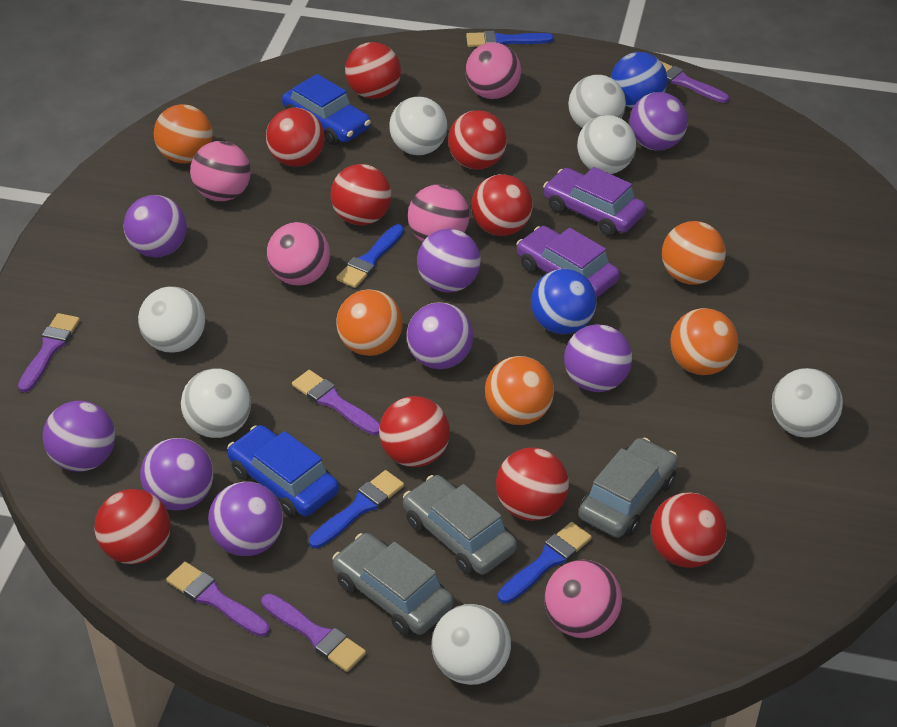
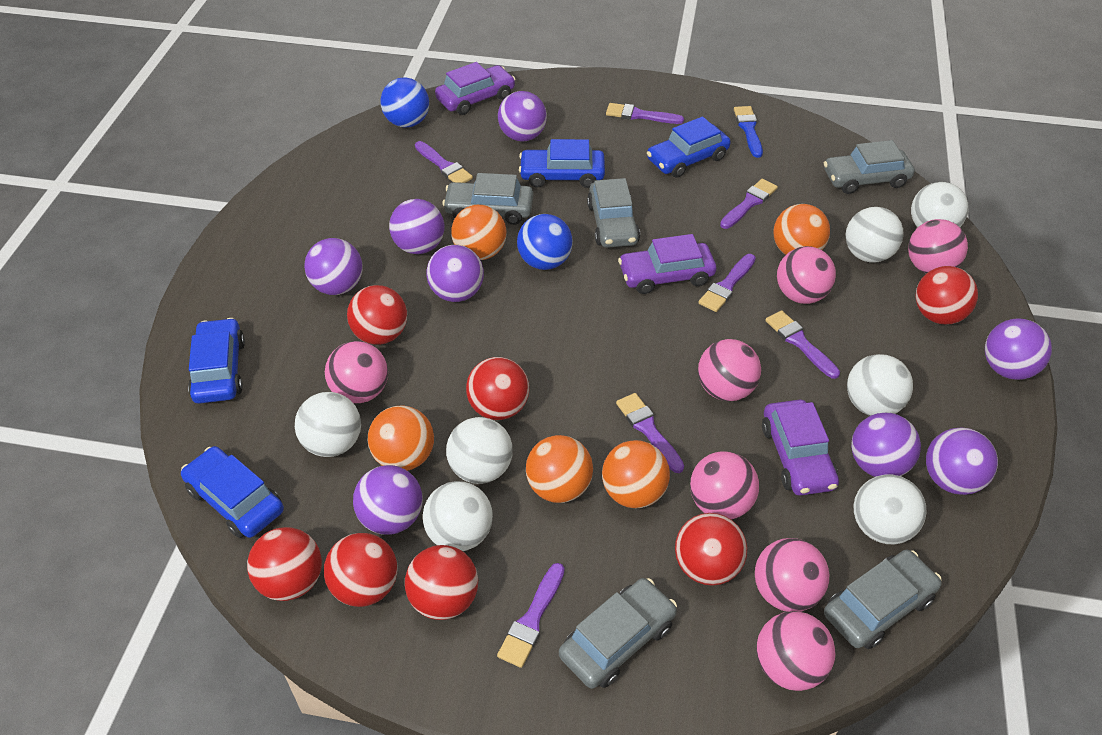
blue brush: [309,470,404,548] [336,224,404,288] [466,31,554,47] [498,522,592,603] = 4 -> [734,106,763,158] = 1
blue car: [227,425,339,518] [282,74,371,145] = 2 -> [181,446,284,538] [188,318,245,404] [519,139,605,188] [647,117,731,178] = 4
grey car: [332,533,454,636] [403,475,517,575] [579,438,678,538] = 3 -> [442,173,534,225] [559,578,677,689] [587,178,640,248] [824,140,915,194] [824,550,942,649] = 5
pink ball: [190,141,251,201] [266,222,330,286] [408,185,470,242] [465,42,521,99] [544,560,622,638] = 5 -> [325,341,388,403] [690,451,759,519] [698,339,761,401] [755,538,829,612] [756,611,836,691] [777,246,836,304] [908,219,968,273] = 7
purple brush: [18,313,80,393] [166,562,270,637] [261,594,366,672] [292,370,380,435] [660,61,729,103] = 5 -> [415,141,473,183] [497,563,565,668] [606,103,684,124] [616,393,684,473] [698,254,756,312] [720,179,778,229] [765,310,840,379] = 7
purple car: [516,226,620,298] [543,167,646,236] = 2 -> [435,62,515,115] [618,234,716,294] [762,400,839,496] = 3
red ball: [94,489,171,564] [266,108,325,167] [330,164,392,225] [345,42,401,99] [379,396,450,467] [448,110,507,170] [471,174,533,236] [496,447,569,521] [651,493,727,568] = 9 -> [247,527,322,601] [324,533,397,607] [347,285,407,345] [405,545,478,620] [466,357,529,420] [675,513,747,586] [915,266,978,325] = 7

